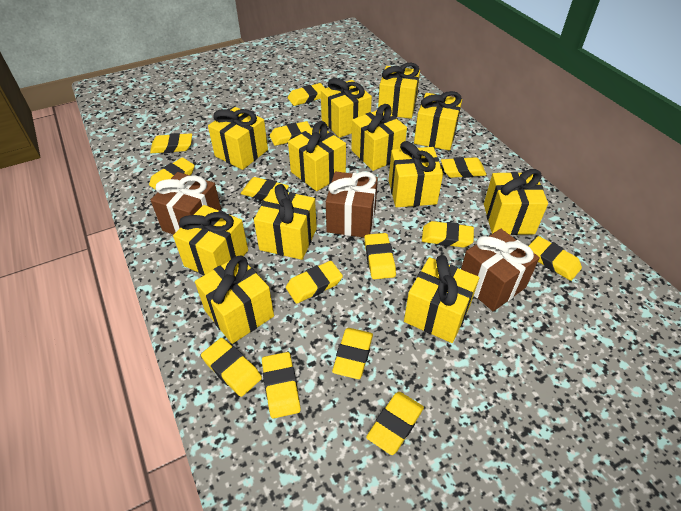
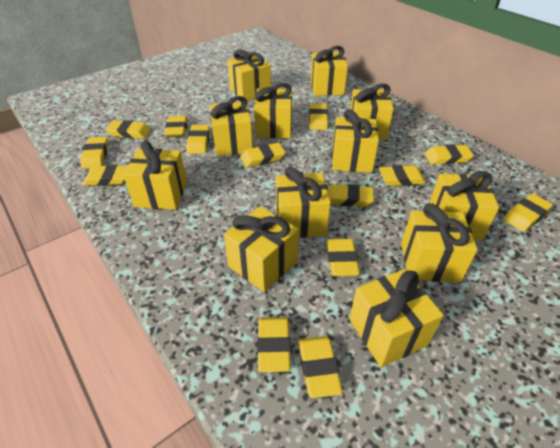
brown gift: [151,172,222,235] [326,171,378,238] [461,229,540,312] = 3 -> none = 0

